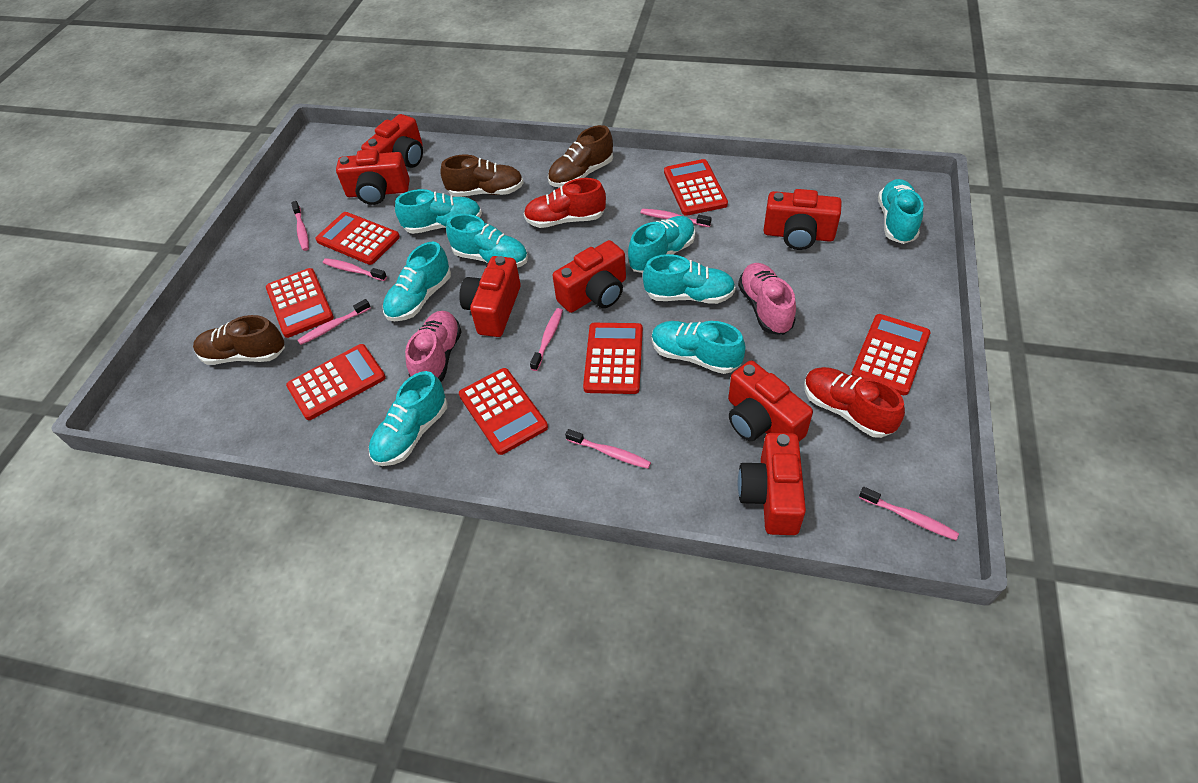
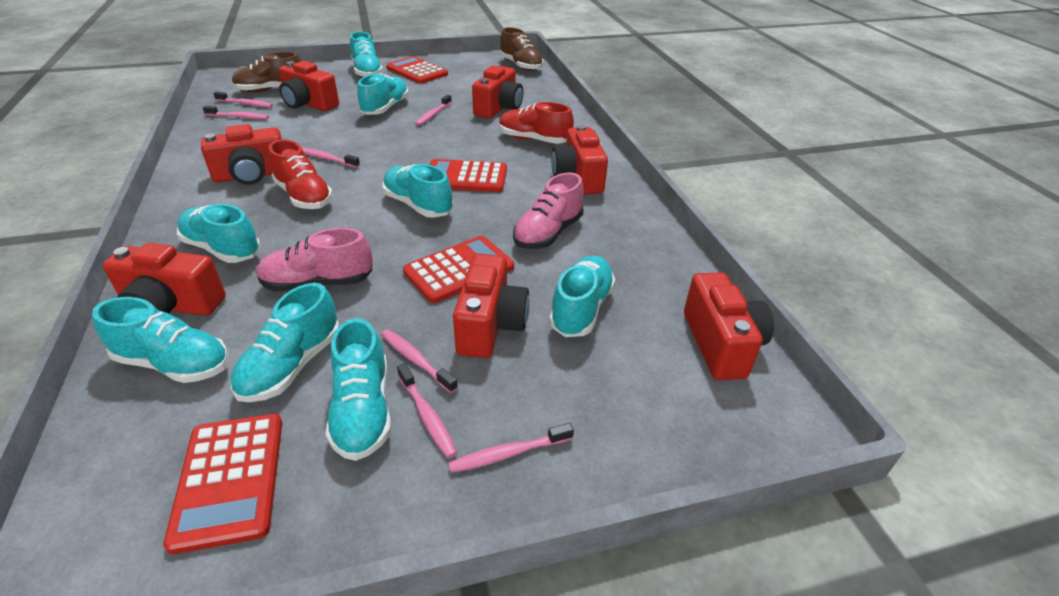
brown shoe: [193,315,285,365] [440,155,523,197] [548,125,613,187] = 3 -> [232,52,301,92] [500,27,543,71] = 2
red calculator: [266,268,334,338] [286,344,386,420] [315,212,400,265] [459,368,548,455] [583,323,643,394] [664,159,728,216] [851,314,930,395] = 7 -> [163,414,282,554] [386,56,448,84] [403,236,514,303] [430,159,507,192] = 4

